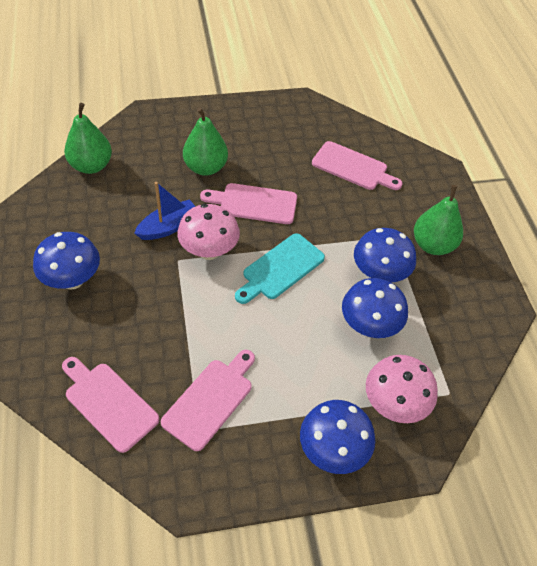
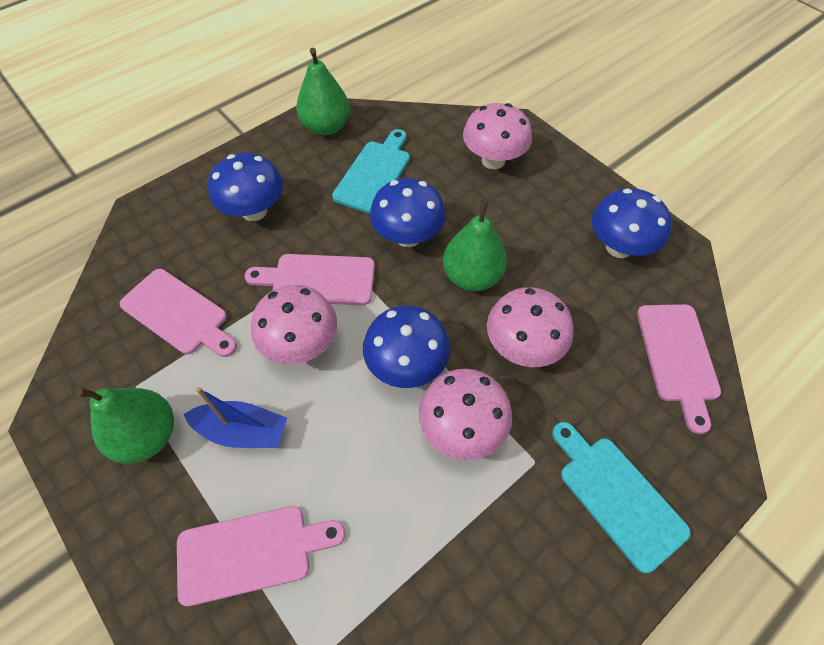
pink mushroom: [177,204,240,260] [366,355,438,423] = 2 -> [251,285,337,364] [419,369,512,460] [463,103,532,169] [487,287,573,367] = 4
turquoise cutting board: [235,233,325,304] = 1 -> [332,129,410,214] [552,422,691,573] = 2

